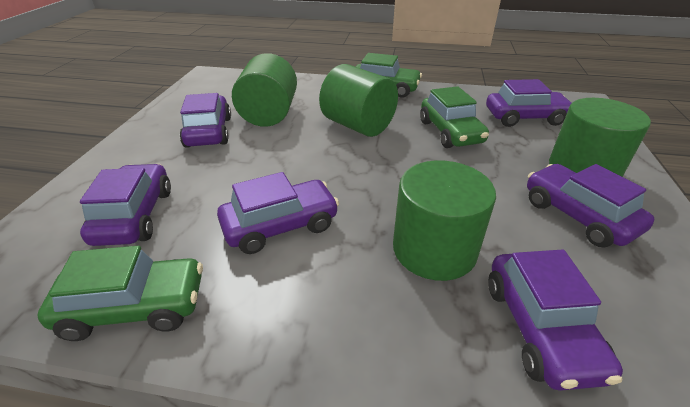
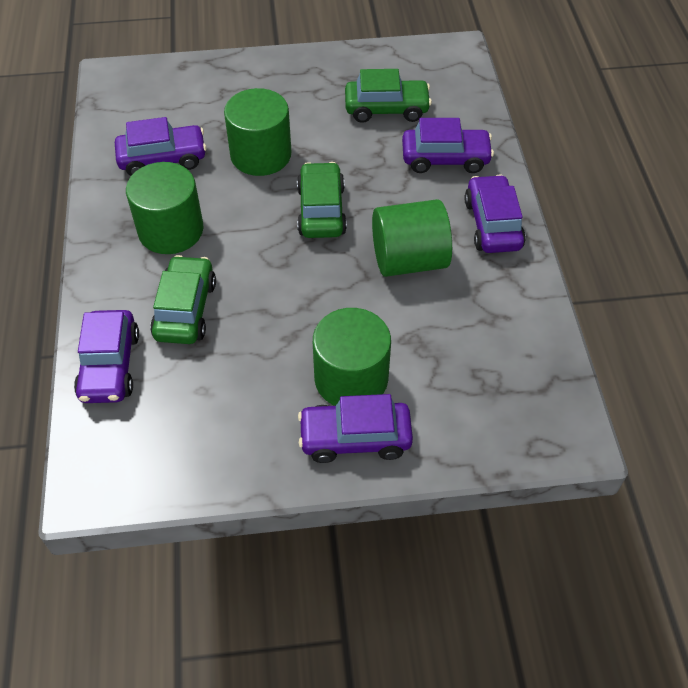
purple car: [80,164,171,246] [180,93,231,148] [217,172,339,254] [486,79,572,127] [488,250,623,391] [527,164,654,247] = 6 -> [74,310,139,403] [115,117,207,176] [298,394,413,463] [402,118,494,173] [464,174,526,253] = 5

